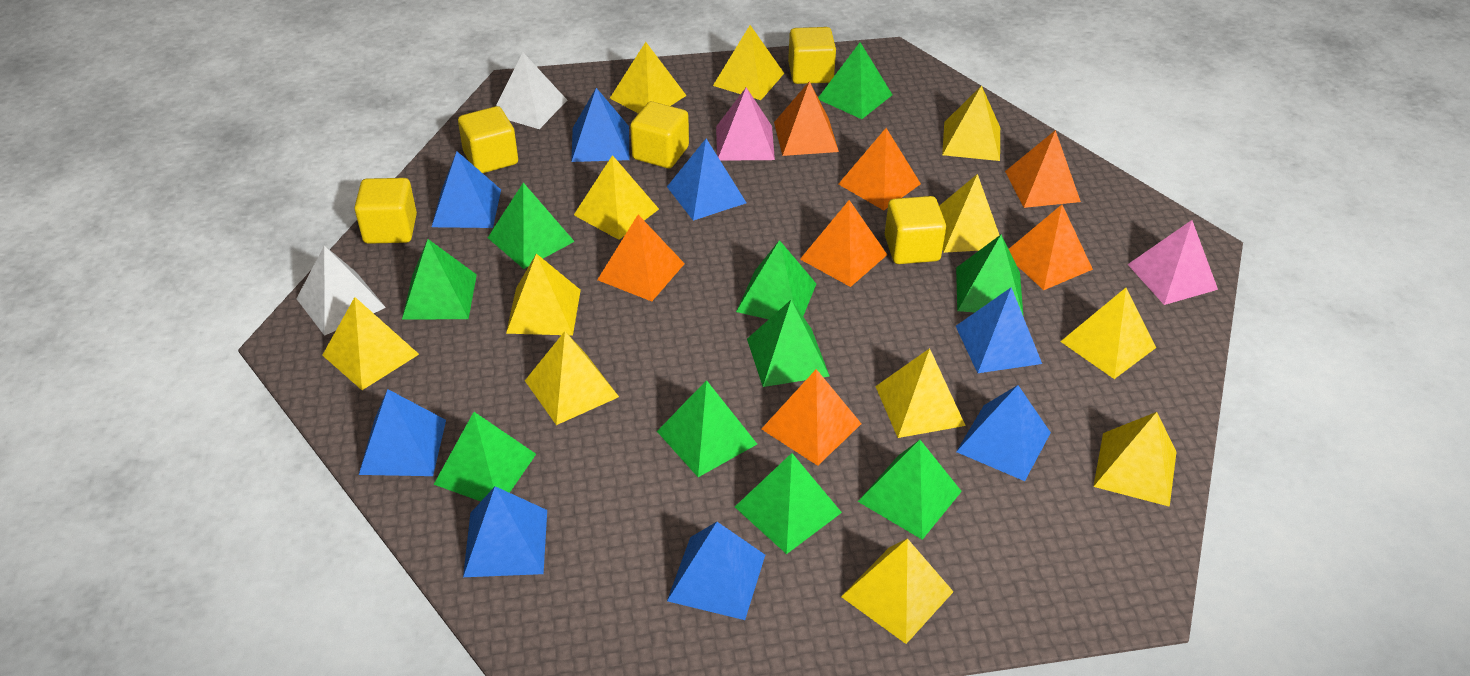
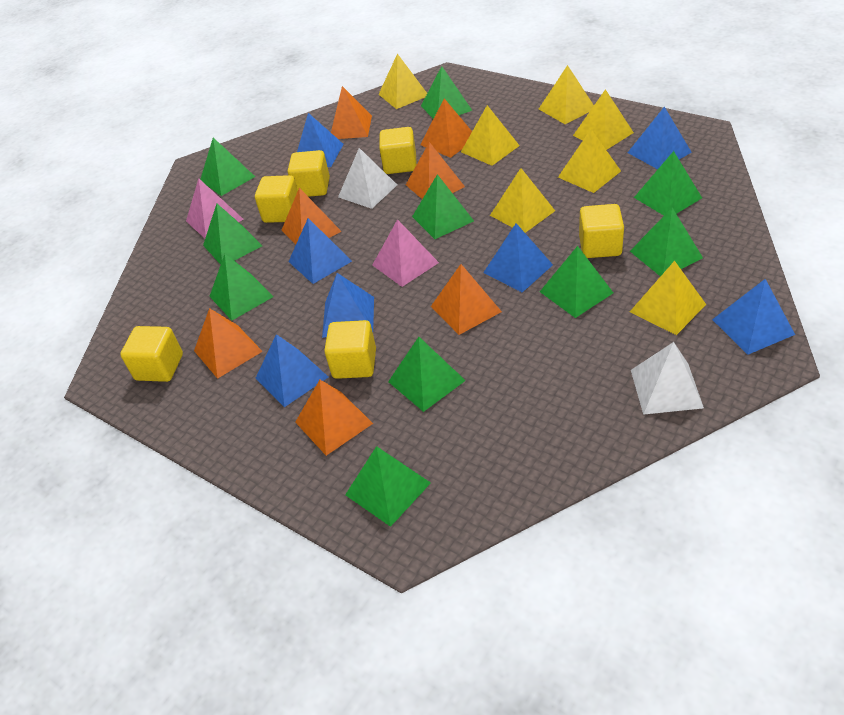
blue pyramid: [359,389,446,476] [432,151,501,228] [463,486,547,577] [571,88,629,162] [667,139,746,221] [667,522,765,620] [956,287,1042,373] [956,385,1051,481] = 8 -> [255,334,328,407] [288,218,352,284] [297,113,343,167] [322,273,374,338] [483,223,553,292] [628,107,692,169] [712,279,795,355] = 7
yellow cube: [354,178,417,244] [458,106,518,173] [630,101,689,168] [788,27,836,84] [885,196,946,264] = 5 -> [120,326,183,382] [255,175,298,223] [288,150,330,197] [324,320,376,379] [379,127,417,174] [579,204,624,258] = 6
yellow pyramid: [322,297,419,390] [506,254,581,336] [525,331,619,425] [574,155,659,240] [610,42,687,114] [713,25,784,100] [841,538,954,644] [875,348,966,438] [939,174,999,253] [942,85,1000,161] [1060,288,1156,379] [1093,412,1176,507] = 12 -> [378,54,427,109] [461,105,520,166] [490,168,555,233] [539,65,594,124] [558,129,621,193] [573,89,634,150] [630,261,706,335] = 7

